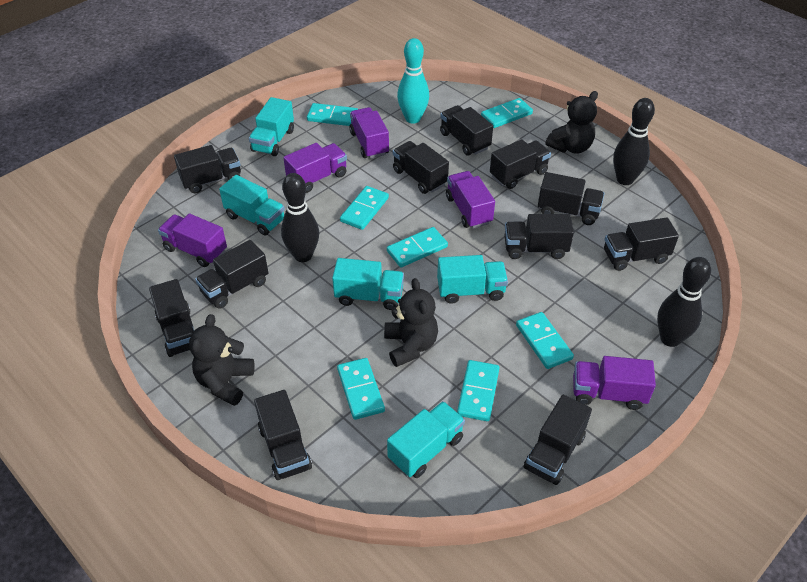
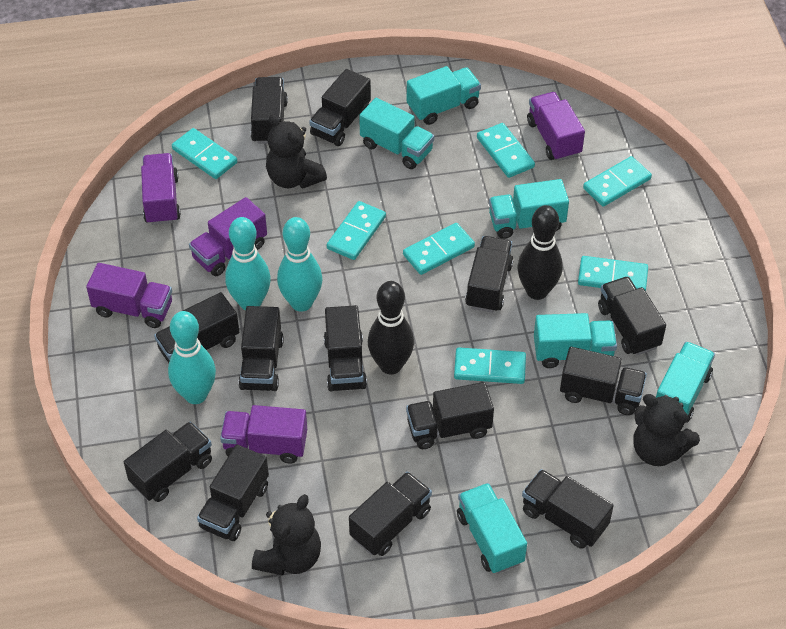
black bowling pin: [281,173,319,262] [613,98,655,185] [657,257,711,347] = 3 -> [368,281,414,375] [518,205,563,300] = 2
black truck: [149,279,194,357] [174,145,241,193] [195,240,268,309] [254,390,312,480] [393,141,449,194] [440,105,493,155] [490,139,551,189] [504,214,574,259] [524,394,592,485] [538,172,604,225] [604,217,679,271] = 11 -> [124,421,212,502] [154,292,239,363] [197,444,269,541] [239,306,284,391] [251,77,288,144] [309,69,371,146] [324,305,367,391] [349,471,432,556] [406,382,494,449] [465,236,514,313] [522,469,614,549] [560,347,647,415] [598,276,666,355] = 13
turquoise bowling pin: [397,38,429,124] = 1 -> [168,311,216,404] [225,217,271,311] [277,217,322,312] = 3
turquoise truck: [219,175,285,235] [249,97,294,156] [332,258,404,310] [387,401,465,478] [437,255,508,304] = 5 -> [359,98,434,169] [407,66,481,125] [457,483,527,574] [489,179,569,239] [534,313,617,368] [656,342,715,423] = 6

